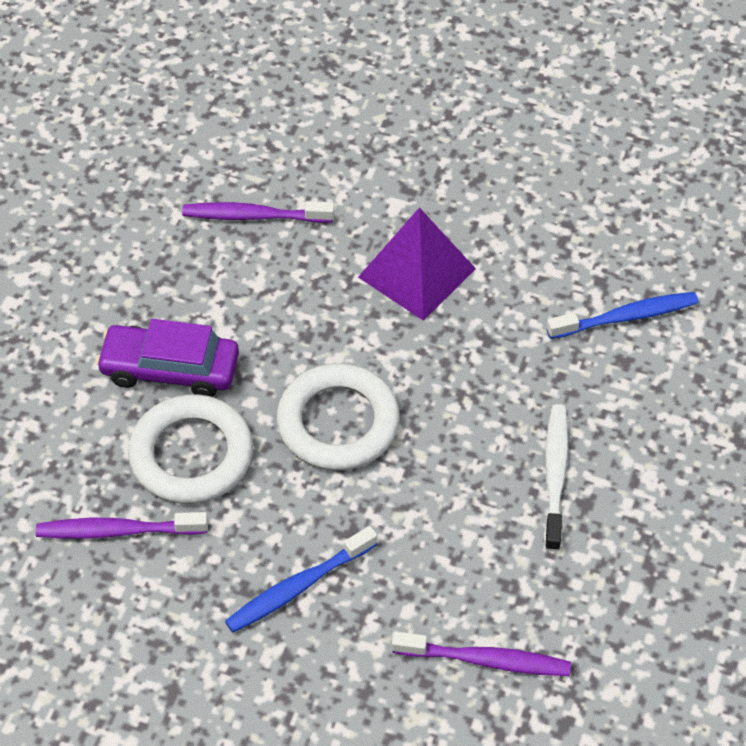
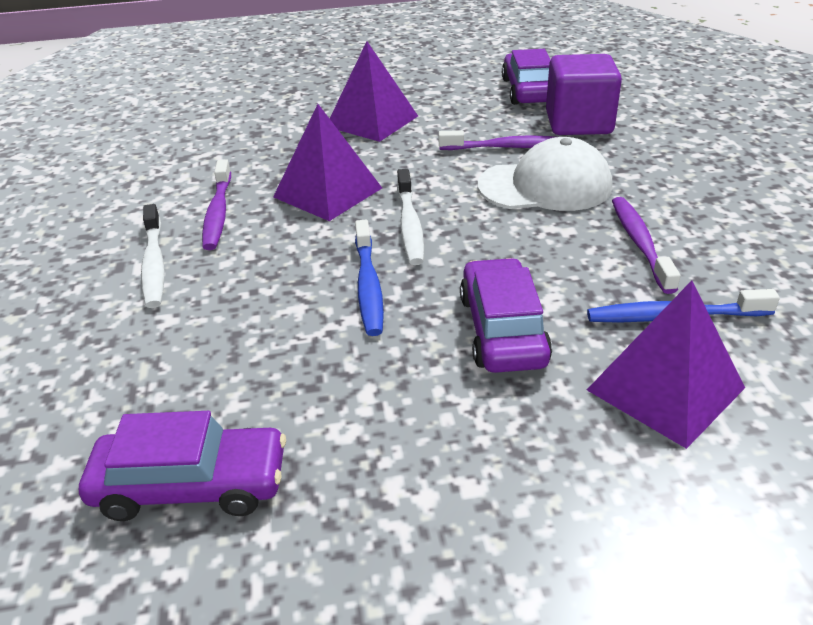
purple car: [96,319,239,397] = 1 -> [79,411,286,521] [460,258,552,373] [502,49,551,105] = 3
purple cube: none = 0 -> [546,54,622,135] = 1
purple pyramid: [358,207,476,321] = 1 -> [273,104,382,221] [330,41,418,142] [587,280,745,449] = 3
white cap: none = 0 -> [478,137,612,211] = 1
white ring: [128,394,253,504] [277,363,400,471] = 2 -> none = 0
white toothbrush: [544,404,569,552] = 1 -> [141,204,164,308] [397,169,424,265] = 2

